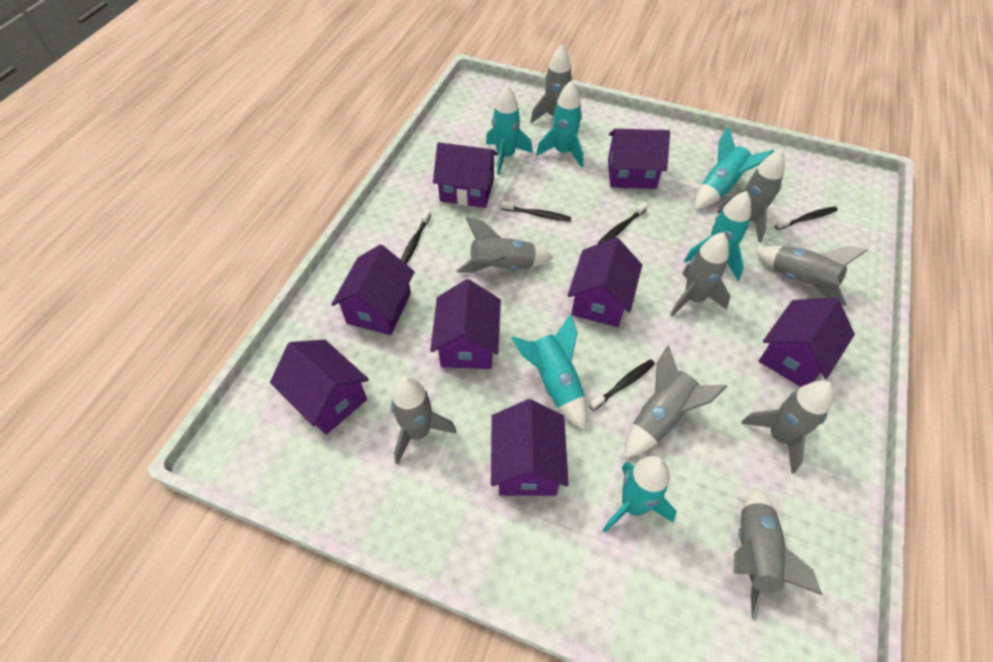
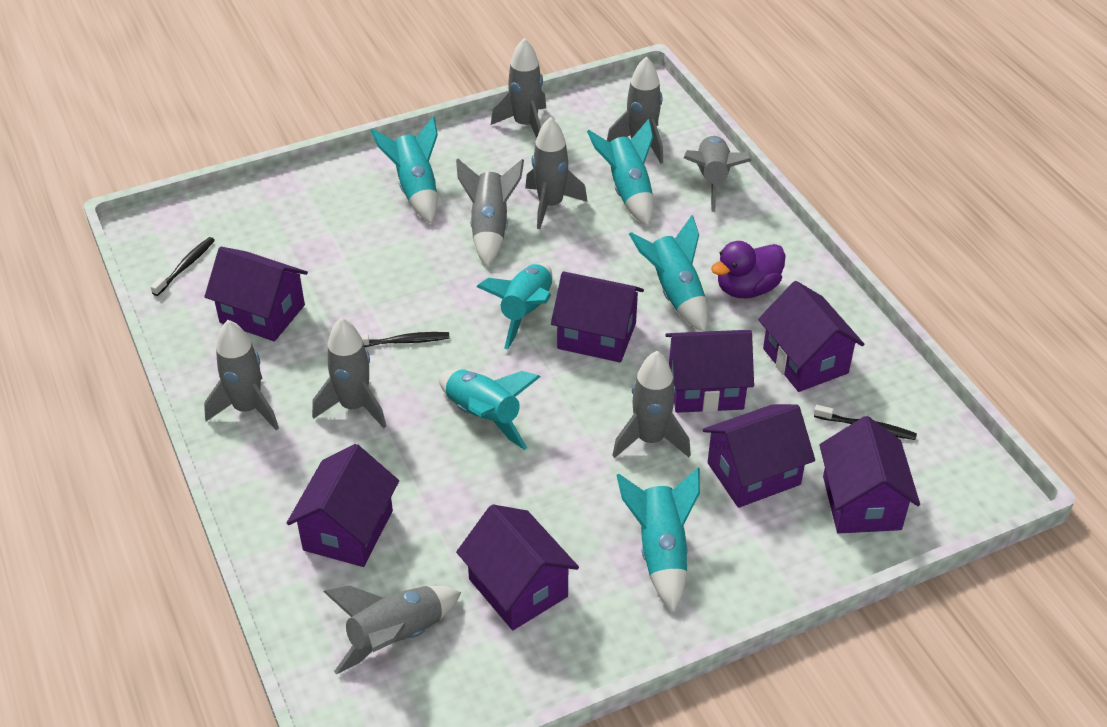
black toothbrush: [401,210,431,264] [501,201,571,222] [589,359,655,411] [598,202,648,244] [775,206,838,230] = 5 -> [150,237,215,296] [360,332,450,347] [814,405,917,440] = 3
purple duck: none = 0 -> [711,241,786,298] = 1

